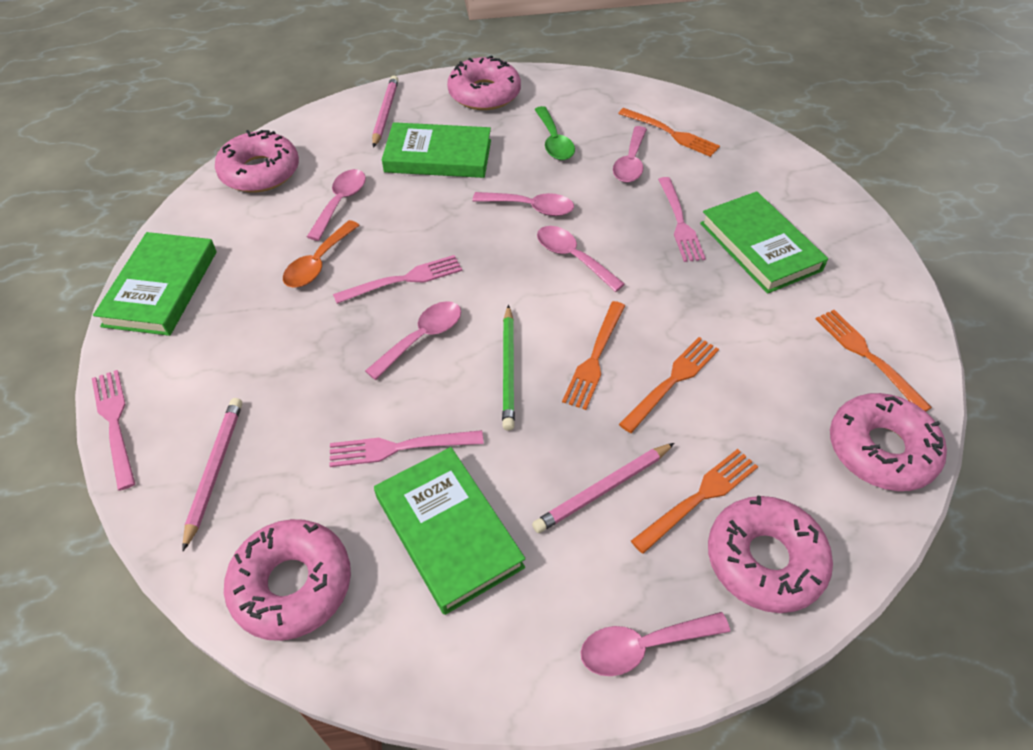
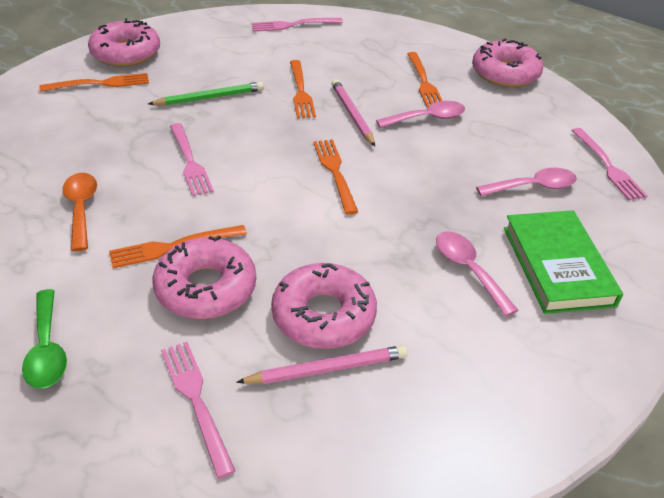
green book: [93,232,217,336] [374,447,525,615] [382,122,491,178] [700,191,828,294] = 4 -> [504,211,623,314] = 1
pink donut: [215,130,299,192] [224,519,351,641] [447,55,521,110] [708,496,833,613] [830,393,947,491] = 5 -> [88,18,160,66] [152,235,256,319] [271,263,377,349] [472,38,543,87] = 4
pink pencil: [183,398,242,551] [372,76,399,148] [532,443,674,533] = 3 -> [236,345,408,384] [332,79,375,146] = 2
pink spoon: [307,169,366,241] [365,301,461,380] [472,192,574,216] [537,226,625,292] [581,612,730,676] [613,126,647,183] = 6 -> [376,101,465,128] [436,231,519,316] [476,168,577,196] = 3

